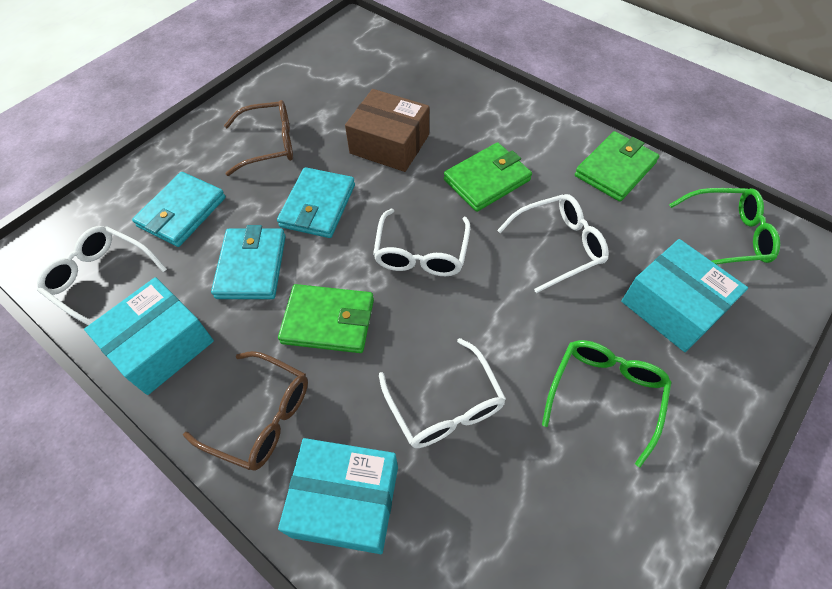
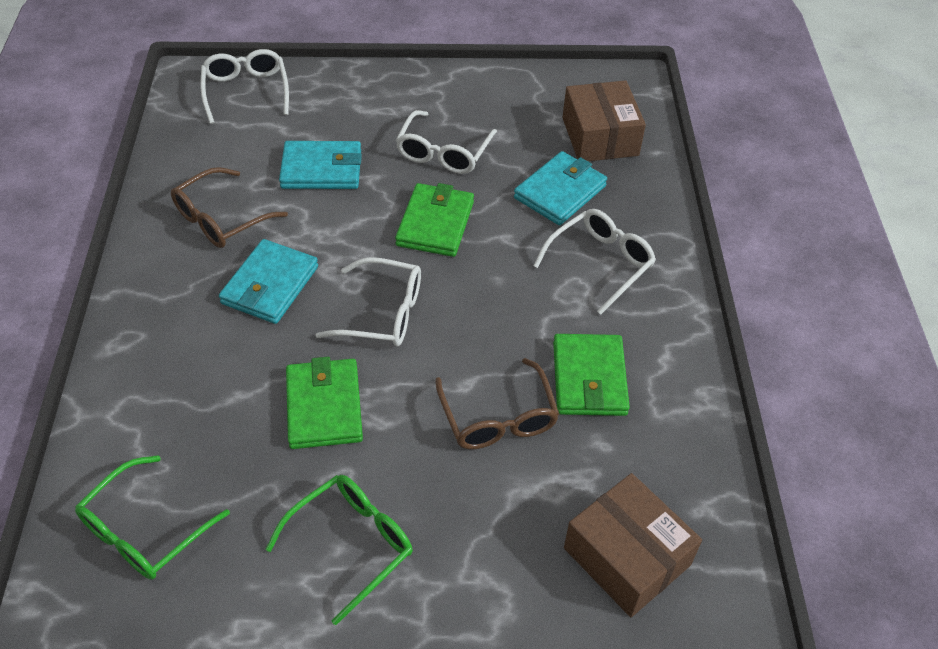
brown box: [345,89,429,172] = 1 -> [562,80,646,161] [564,473,702,617] = 2
turquoise box: [84,277,214,395] [278,438,398,554] [621,239,748,352] = 3 -> none = 0

